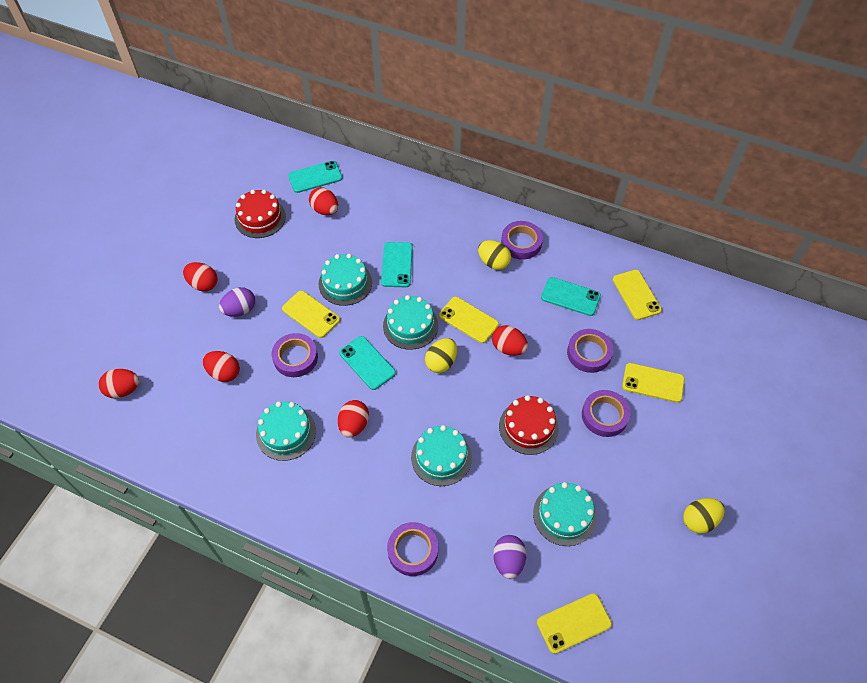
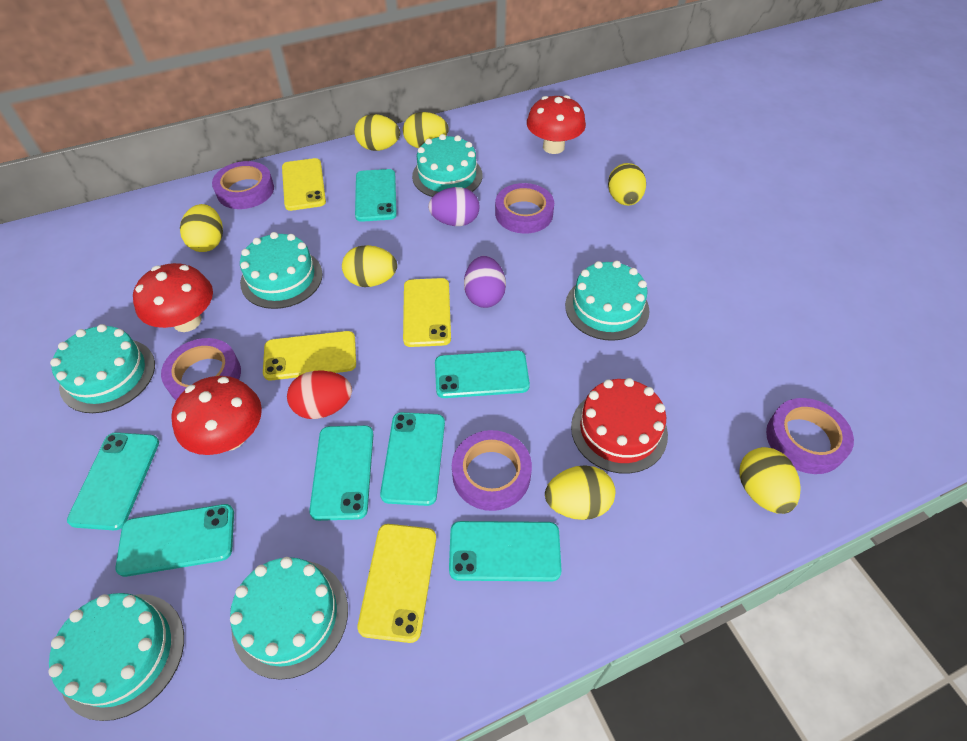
red cake: [234,190,286,238] [499,395,559,455] = 2 -> [571,378,668,474] = 1
red egg: [99,369,139,398] [183,262,218,291] [203,351,240,382] [309,187,338,215] [338,400,369,438] [492,325,528,356] = 6 -> [287,371,352,419] = 1
red mushroom: none = 0 -> [133,263,213,332] [171,376,262,455] [527,95,586,154] = 3
turquoise cake: [256,401,316,461] [319,254,372,306] [383,295,438,350] [411,425,472,486] [533,482,597,546] = 5 -> [49,593,184,721] [50,324,155,413] [230,557,348,680] [240,232,323,309] [412,134,482,197] [565,261,650,341] = 6
turquoise phone: [288,161,342,193] [339,336,396,390] [381,242,413,287] [541,277,601,316] = 4 -> [67,432,159,530] [115,504,234,577] [309,425,374,521] [355,169,397,222] [380,412,445,506] [435,350,530,398] [449,521,562,582] = 7
yellow egg: [425,338,457,373] [478,240,511,270] [683,498,725,533] = 3 -> [180,204,223,252] [342,245,397,287] [355,114,400,151] [403,112,449,148] [545,465,615,520] [608,163,646,206] [739,447,801,514] = 7
yellow phone: [282,291,340,338] [439,297,499,343] [537,593,612,654] [613,270,662,320] [622,363,685,403] = 5 -> [263,331,356,380] [282,158,326,211] [357,524,436,643] [403,278,451,347] = 4

